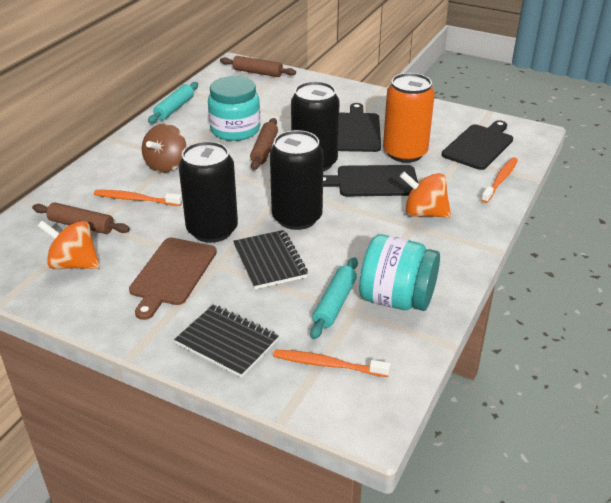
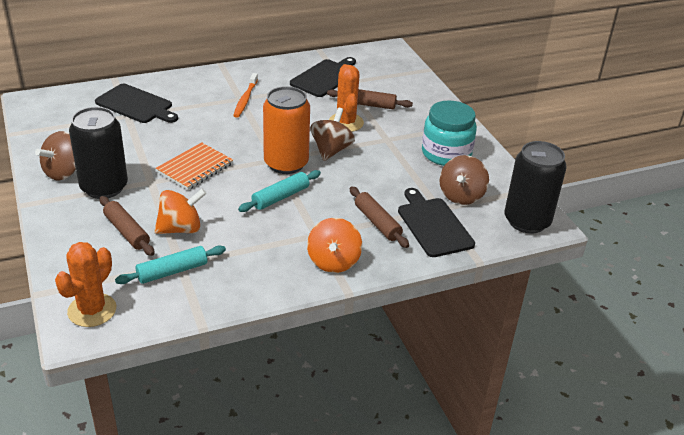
black can: [179,141,238,243] [270,130,324,230] [291,81,340,172] = 3 -> [69,107,128,199] [505,141,567,233] = 2
black notebook: [174,304,279,378] [233,230,308,289] = 2 -> none = 0
brown cutting board: [129,238,217,320] = 1 -> none = 0
brown spinning top: [142,123,186,173] = 1 -> [35,131,76,181] [310,108,355,161] [439,155,489,205] = 3
orange cactus: none = 0 -> [55,242,116,327] [329,64,364,132] = 2
orange notebook: none = 0 -> [156,142,233,190] = 1
orange toothbrush: [94,190,182,206] [273,349,391,377] [481,157,518,203] = 3 -> [233,73,258,118] = 1
turquoise jar: [208,76,260,141] [359,234,440,311] = 2 -> [422,100,477,166] = 1

